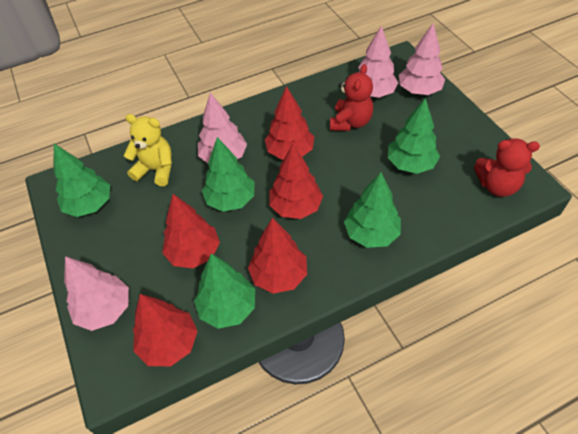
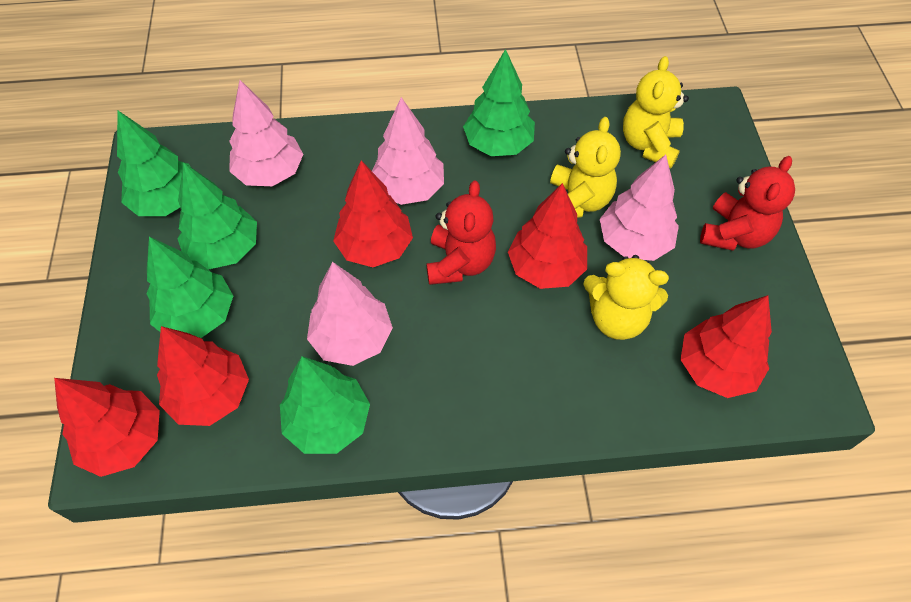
yellow teddy bear: [124,114,172,186] = 1 -> [550,117,621,218] [583,255,669,340] [623,56,689,169] = 3

